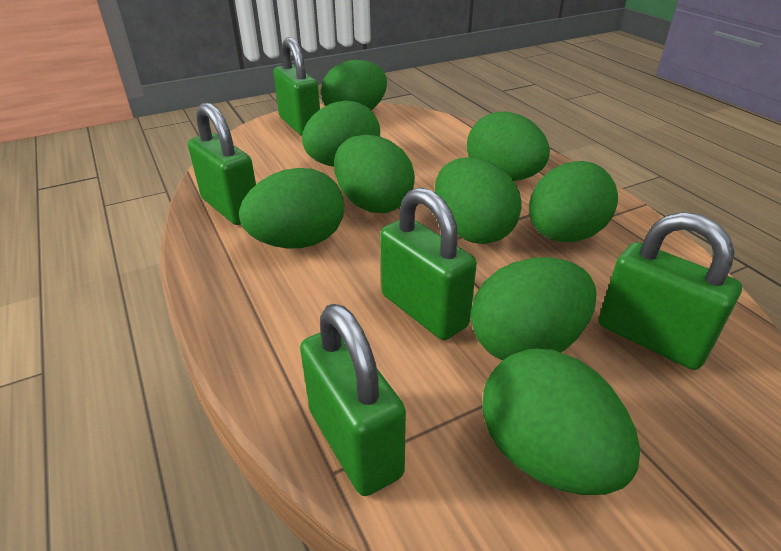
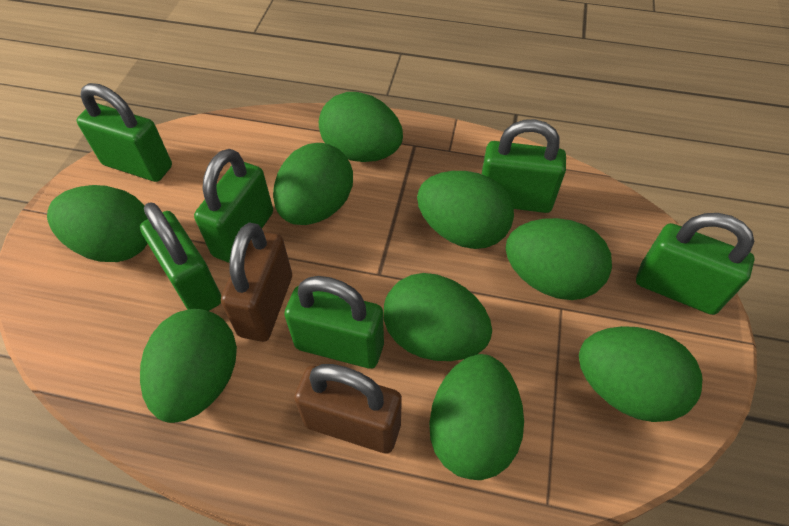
brown padlock: none = 0 -> [221,222,292,342] [294,364,402,453] = 2
green padlock: [188,103,256,225] [273,37,320,136] [300,304,406,496] [380,187,477,340] [599,212,742,370] = 5 -> [77,83,172,182] [140,202,221,311] [194,149,273,263] [284,276,384,369] [482,119,566,213] [636,213,755,315] = 6

